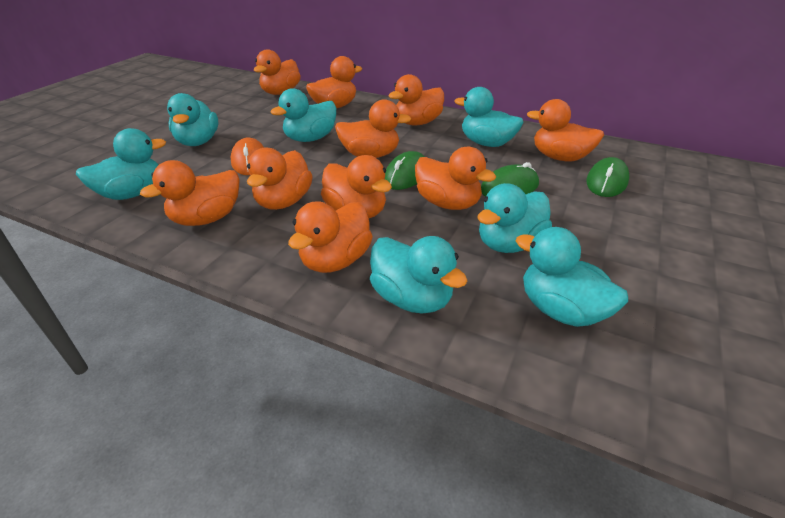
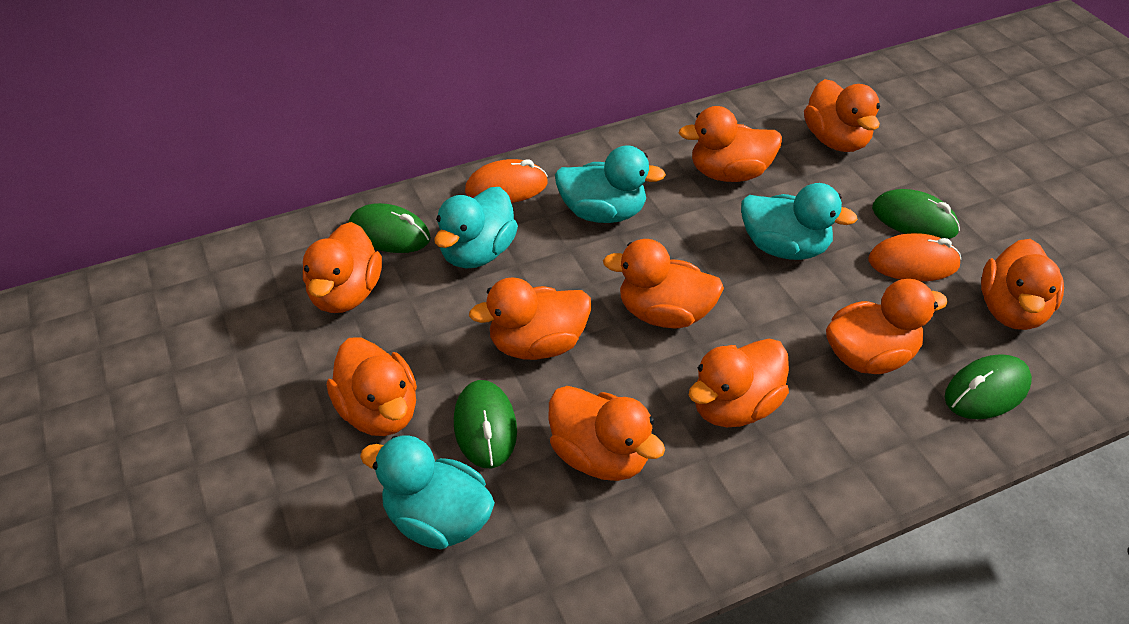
green mouse: [385,151,425,190] [481,162,539,196] [586,157,629,197] = 3 -> [348,203,431,253] [454,380,517,468] [872,189,960,239] [945,354,1032,419] = 4
orange mouse: [231,138,264,175] = 1 -> [465,159,548,203] [868,233,961,281] = 2
turquoise duck: [76,128,166,200] [167,93,219,146] [271,88,336,142] [370,236,467,314] [454,87,524,147] [477,183,552,253] [516,227,628,327] = 7 -> [360,435,495,550] [434,187,518,269] [555,145,666,223] [741,183,858,260] = 4

